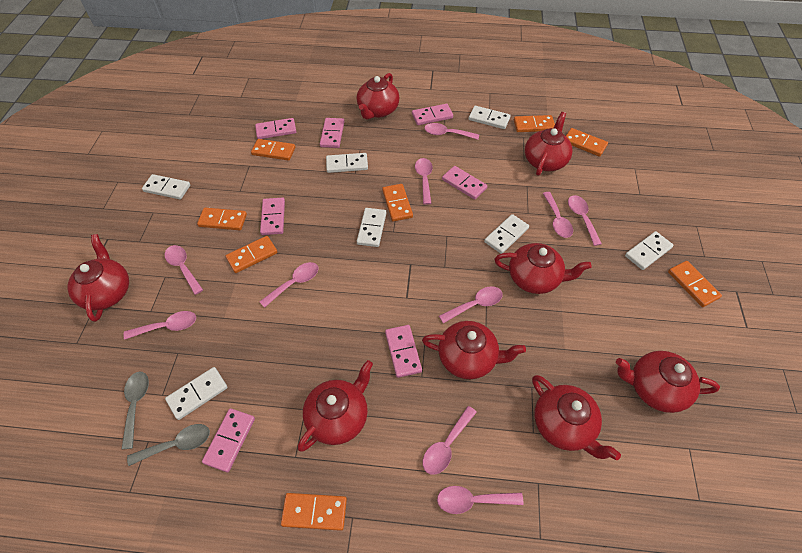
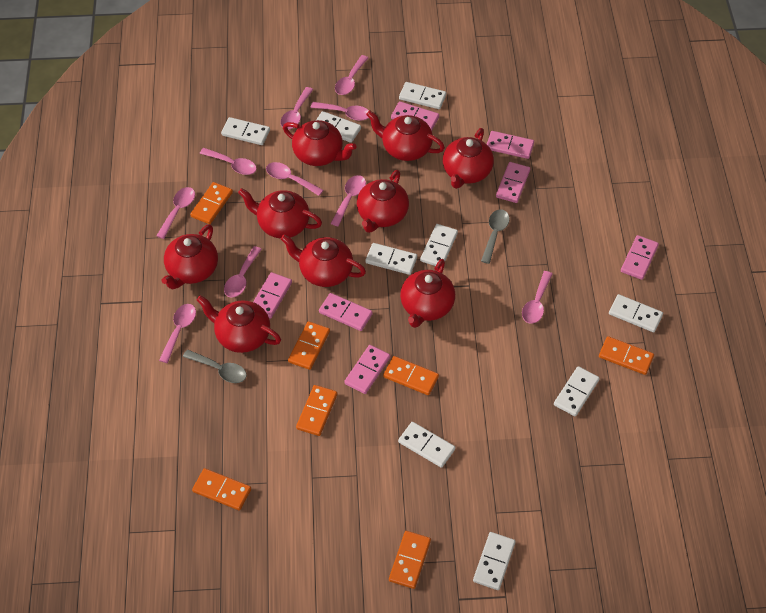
orange domino: [197,208,247,230] [226,236,278,273] [251,139,295,161] [281,493,347,531] [382,184,413,221] [514,115,555,132] [566,128,608,157] [668,261,722,307] = 8 -> [190,182,233,224] [192,468,251,511] [288,321,330,370] [296,385,337,436] [383,356,439,395] [389,531,431,589] [599,336,654,375] = 7
red teapot: [67,234,129,322] [298,360,373,452] [357,73,399,120] [422,321,526,379] [495,243,592,294] [525,112,573,176] [532,375,621,460] [616,351,720,413] = 8 -> [162,224,218,290] [197,295,281,353] [238,188,322,239] [281,235,366,287] [283,120,357,166] [357,170,409,233] [366,110,445,161] [400,259,455,328] [443,128,494,189] = 9
white domino: [142,174,190,199] [165,367,228,420] [326,153,368,173] [357,208,386,247] [469,106,511,129] [484,214,529,254] [625,231,674,270] = 7 -> [221,117,270,145] [316,111,361,143] [365,243,417,275] [398,422,455,468] [399,82,446,109] [420,224,458,266] [473,532,515,590] [554,366,600,416] [609,294,663,332] = 9

